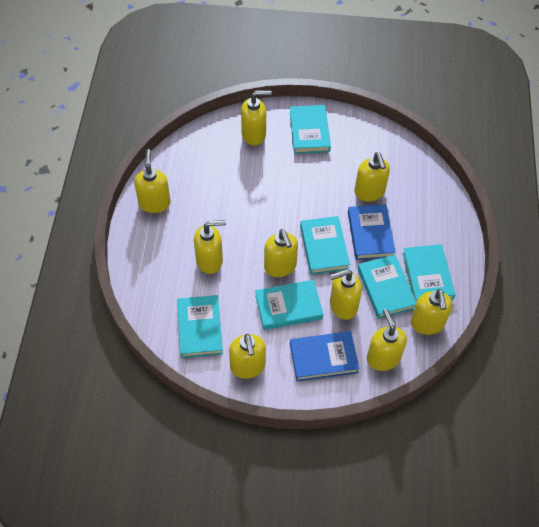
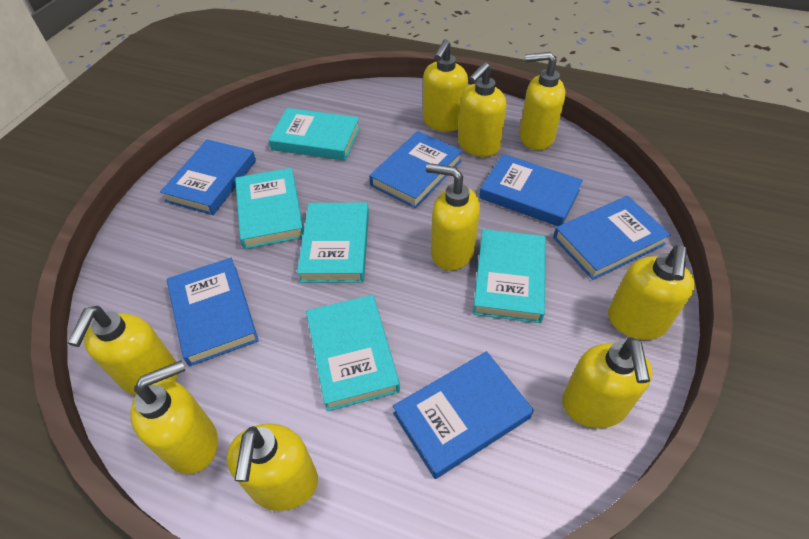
blue book: [290,331,359,382] [348,204,396,260] = 2 -> [160,139,256,215] [167,258,259,366] [369,131,462,208] [393,351,534,479] [479,154,583,226] [553,196,671,280] = 6
turquoise book: [177,295,223,358] [255,280,323,330] [290,105,331,154] [300,216,350,275] [358,255,416,319] [402,244,455,303] = 6 -> [235,168,304,249] [268,108,360,161] [297,203,369,283] [306,295,400,411] [473,229,546,323] = 5

